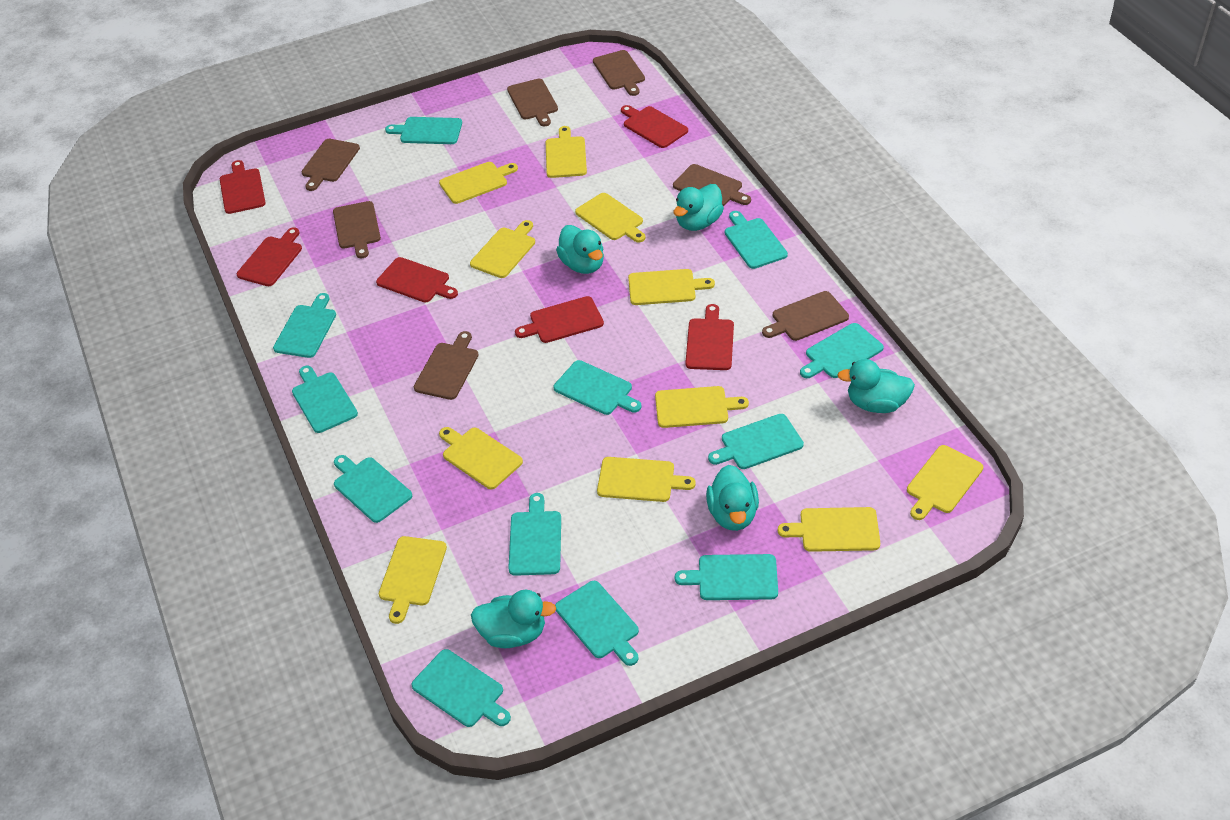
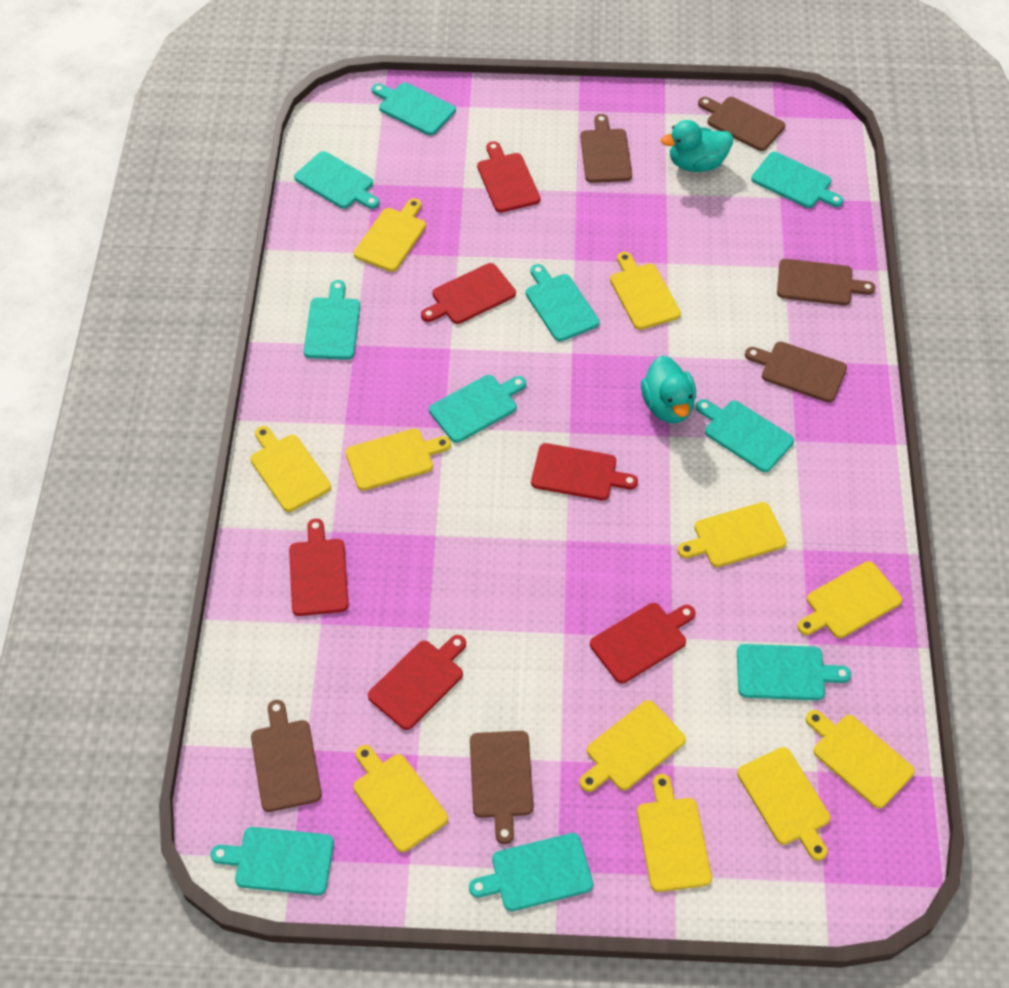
brown cutting board: [302,139,360,191] [333,201,381,258] [414,331,479,400] [507,79,558,127] [593,50,645,96] [673,164,751,206] [762,291,849,341] = 7 -> [251,700,322,812] [470,731,533,844] [580,114,632,183] [698,97,785,151] [745,341,847,403] [777,259,875,305] = 6
turquoise cutting board: [273,293,336,358] [292,366,358,433] [334,455,412,523] [385,117,462,144] [411,649,511,727] [508,493,561,576] [553,360,641,415] [555,581,639,666] [675,554,778,600] [708,414,804,469] [725,211,788,269] [800,323,884,378] = 12 -> [211,827,334,895] [294,151,380,209] [304,280,360,360] [372,83,456,135] [429,375,526,443] [469,833,593,911] [526,264,600,342] [696,399,794,472] [737,644,851,700] [751,152,844,208] = 10
turquoise duck: [471,590,556,648] [556,225,604,274] [674,184,724,231] [706,465,759,531] [837,359,915,413] = 5 -> [641,356,696,423] [661,120,733,172] = 2

